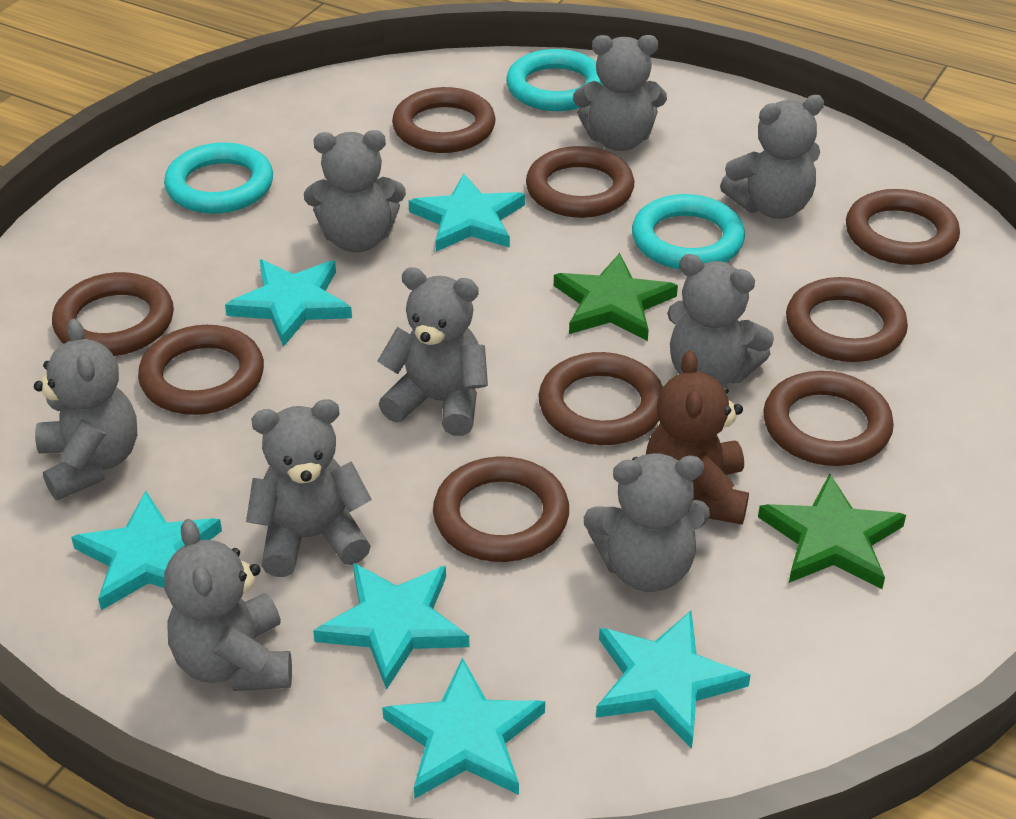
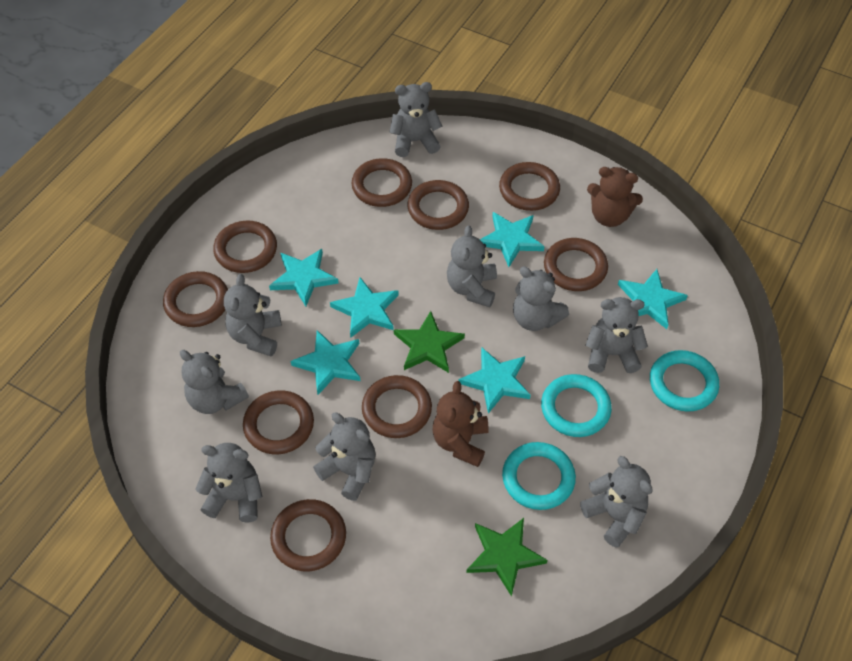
brown teddy bear: [646,350,749,525] = 1 -> [433,381,489,467] [587,167,643,227] = 2

